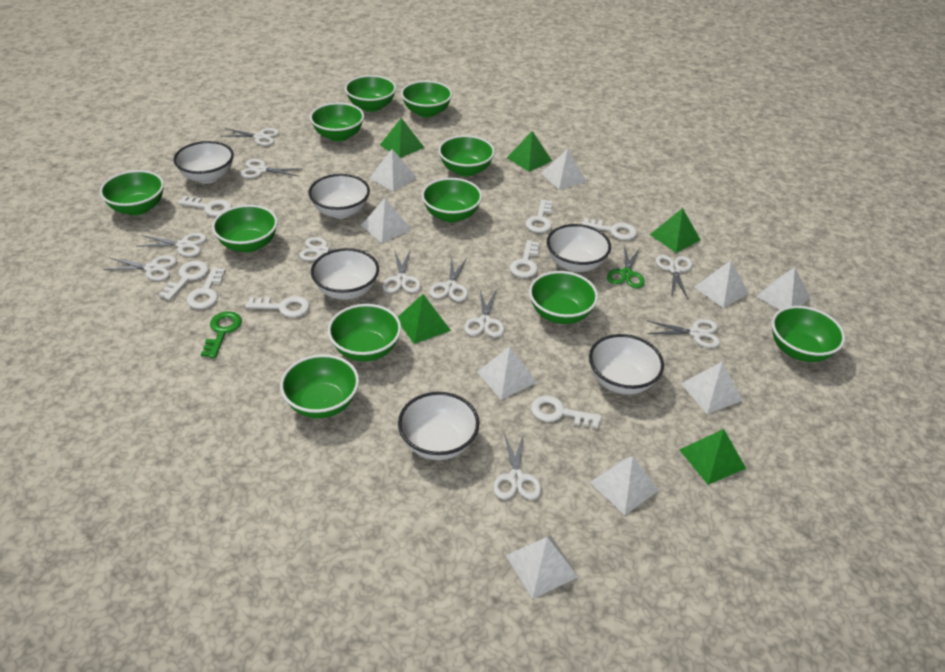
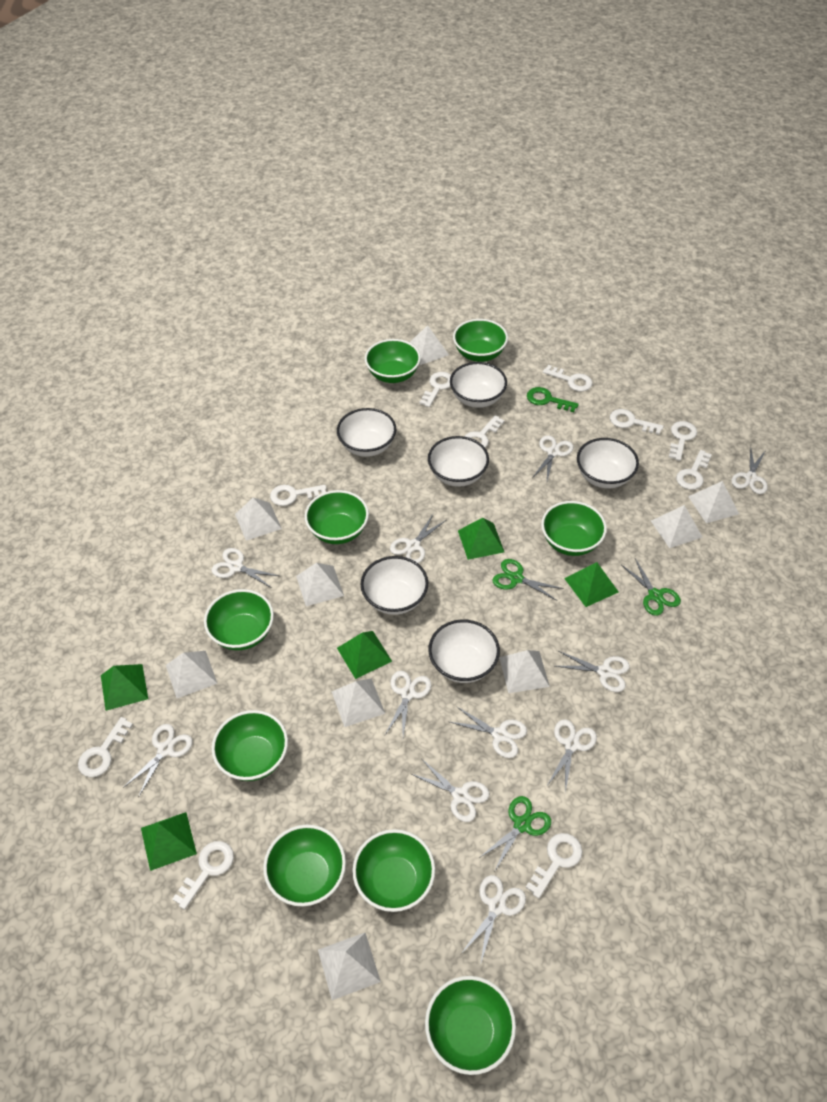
green bowl: [100,170,164,215] [212,205,278,252] [280,354,359,418] [310,103,364,142] [328,304,401,361] [345,75,396,112] [401,81,452,118] [422,178,482,222] [438,135,495,176] [529,271,598,324] [772,306,845,362] = 11 -> [204,589,274,650] [212,710,288,781] [263,825,346,906] [305,490,369,544] [352,829,435,912] [365,339,421,383] [425,976,516,1075] [453,319,508,362] [541,501,607,556] = 9
green scissors: [607,245,645,288] = 1 -> [479,796,551,871] [492,559,564,601] [621,558,681,616] = 3
white key: [158,261,209,300] [178,196,232,216] [187,267,226,309] [245,296,310,317] [510,240,539,278] [525,199,553,233] [531,395,602,429] [582,218,637,240] = 8 -> [78,717,133,777] [172,841,234,910] [270,485,327,506] [419,372,451,407] [464,415,504,448] [526,833,582,899] [543,365,593,392] [610,409,664,435] [669,421,697,461] [676,450,712,490] = 10

